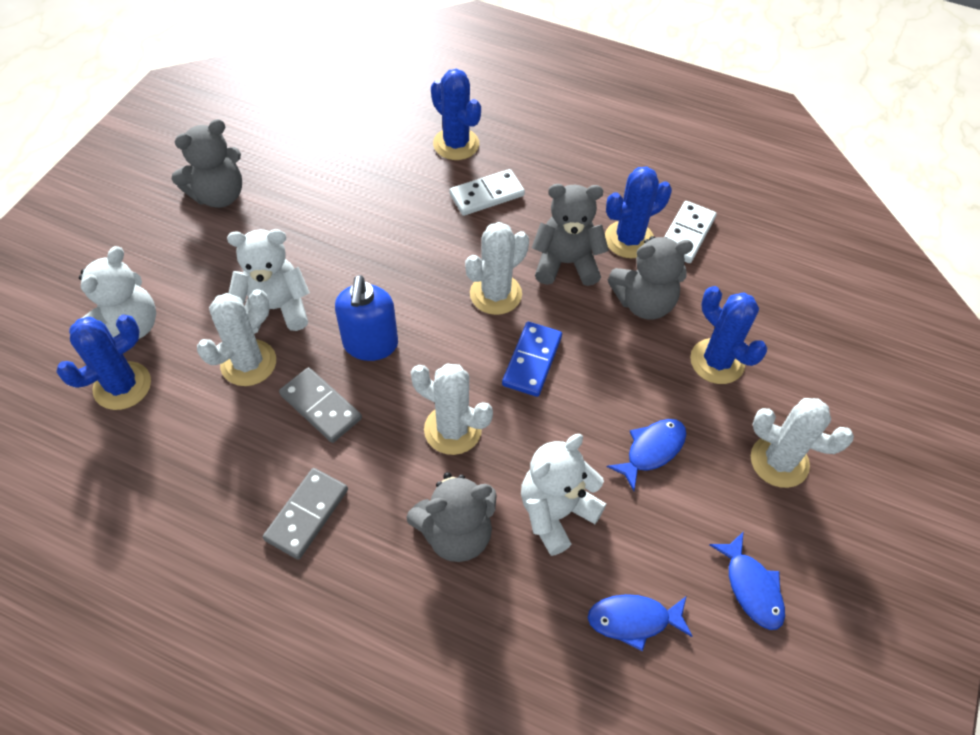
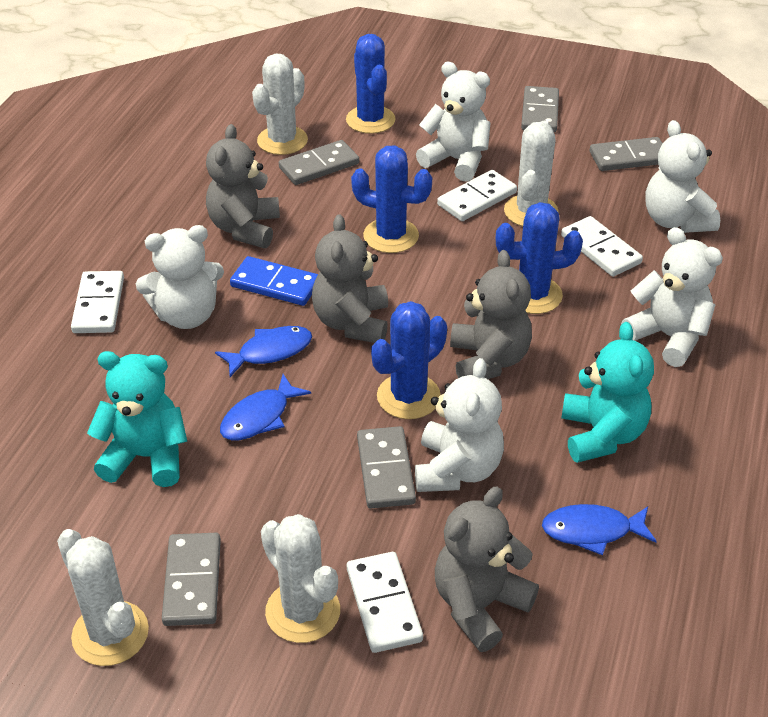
blue soap dispenser: [335,275,398,361] = 1 -> none = 0
grey domino: [263,468,348,560] [279,367,362,443] = 2 -> [162,533,221,626] [279,140,359,185] [357,426,416,508] [521,86,559,132] [590,137,663,171] = 5
turquoise teddy bear: none = 0 -> [87,351,187,487] [561,322,654,463] = 2
white domino: [449,169,525,216] [664,201,717,263] = 2 -> [71,271,124,333] [347,552,423,653] [437,170,517,221] [561,216,643,277] = 4
white teddy bear: [79,246,156,339] [227,229,310,334] [521,434,606,556] = 3 -> [136,225,224,329] [415,358,504,492] [416,62,490,182] [621,227,723,367] [645,120,720,233] = 5

